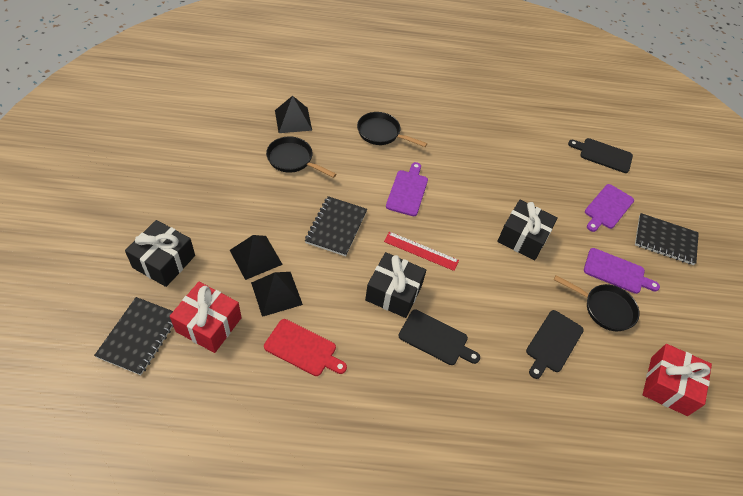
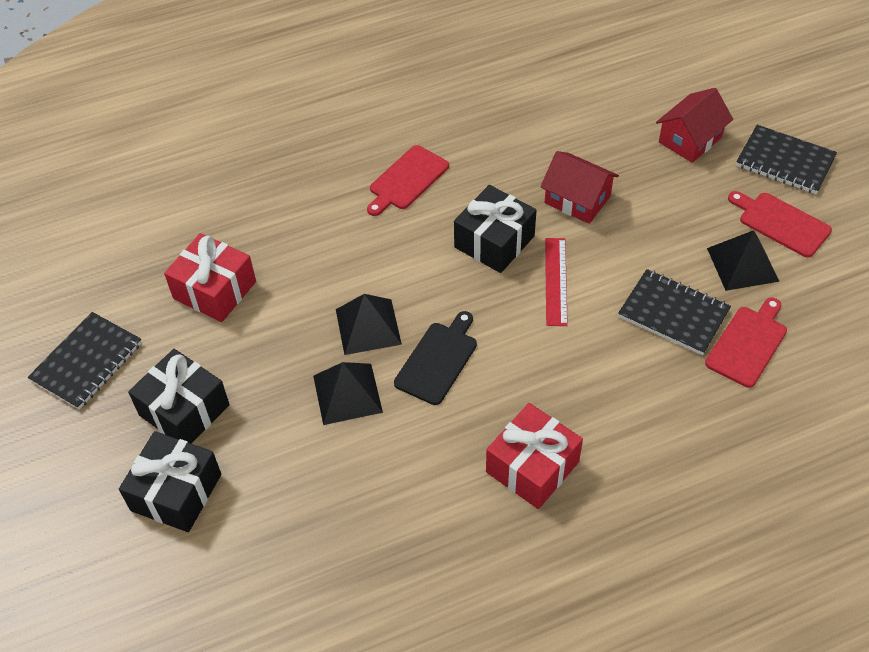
black cutting board: [398,309,480,365] [526,310,584,379] [568,138,633,173] = 3 -> [394,311,477,405] = 1
black pan: [266,136,336,178] [357,112,427,147] [554,275,640,331] = 3 -> none = 0
purple cutting board: [386,162,428,216] [584,248,660,294] [585,184,634,232] = 3 -> none = 0
red cutting board: [264,319,347,376] = 1 -> [367,145,449,216] [705,298,787,388] [728,191,832,258] = 3
red house: none = 0 -> [540,151,619,224] [656,88,733,163] = 2

